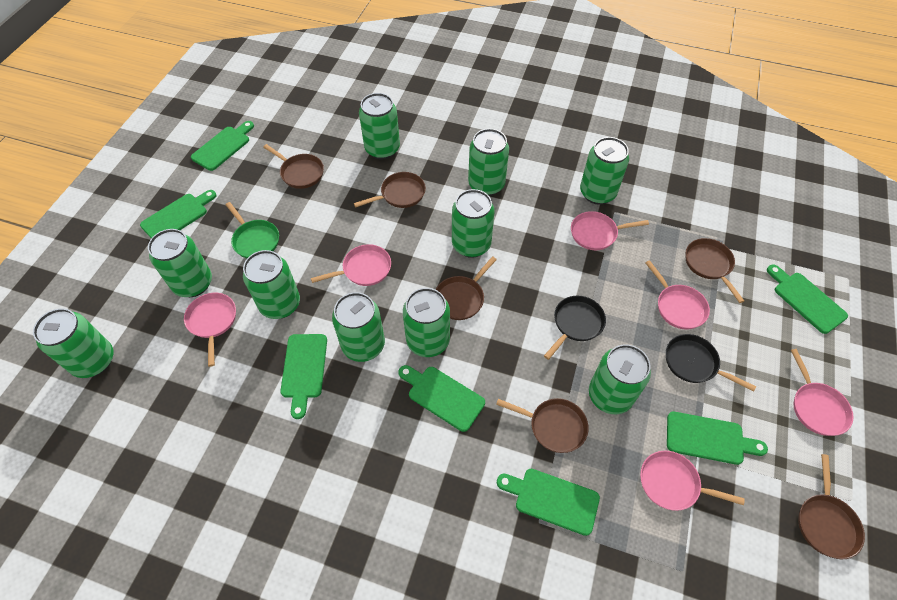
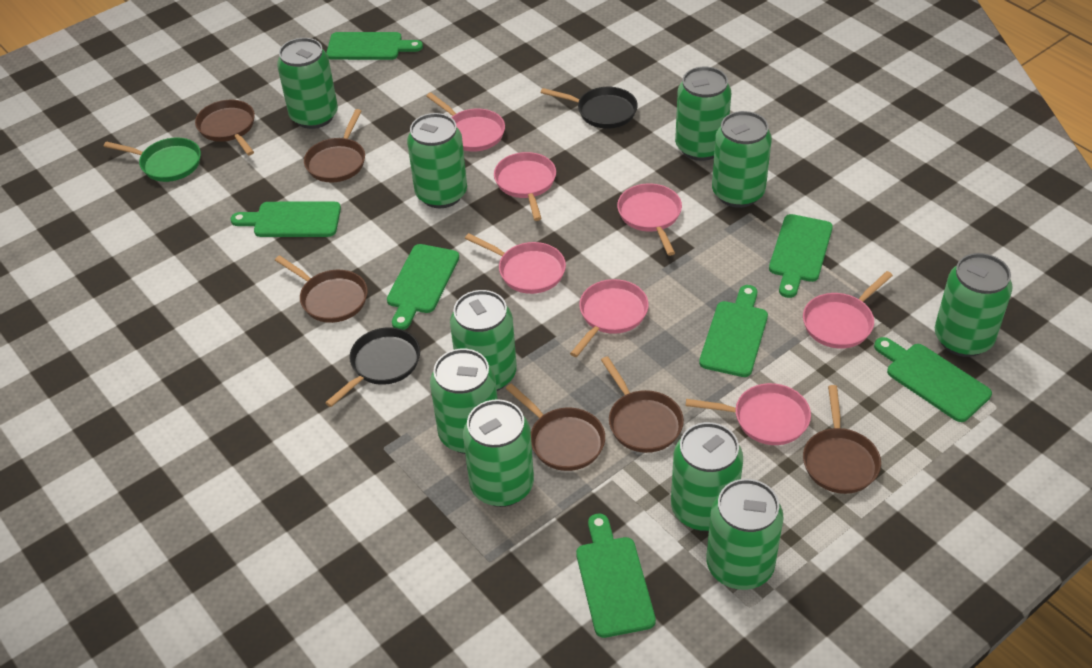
pink pan: [184,293,236,367] [311,244,391,286] [571,211,649,250] [640,450,745,511] [645,260,710,330] [791,349,854,436] = 6 -> [426,93,505,152] [465,233,566,294] [494,152,556,221] [570,279,649,357] [617,183,682,256] [686,383,811,445] [803,271,893,348] = 7

